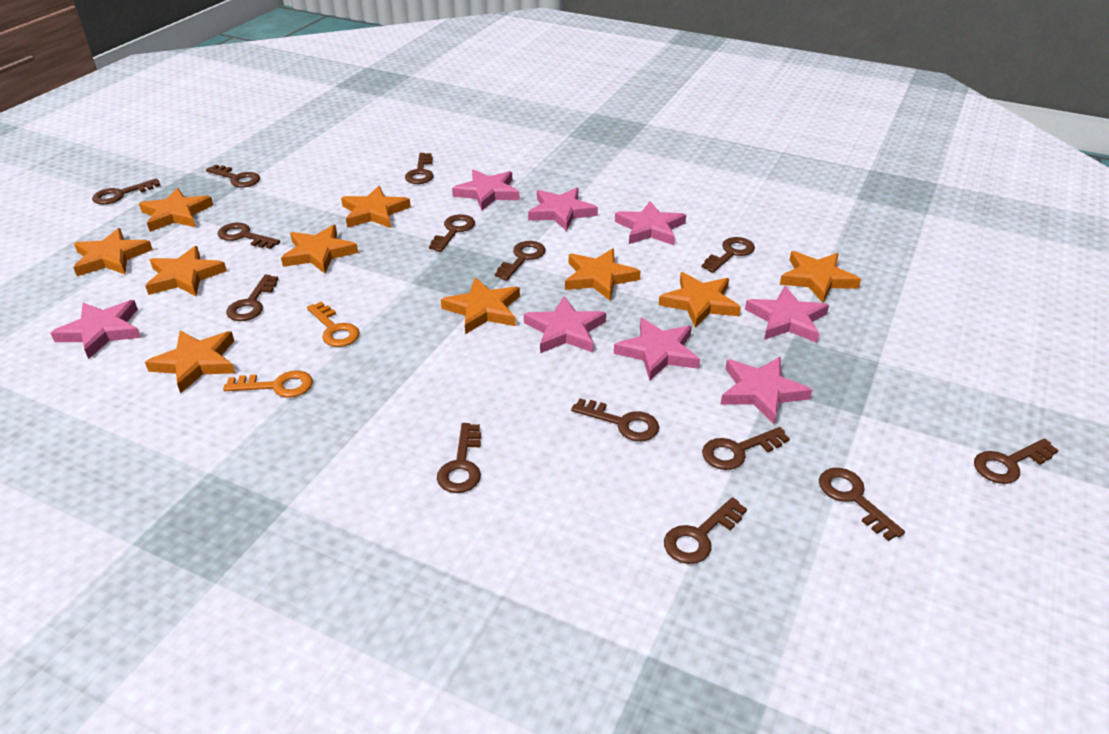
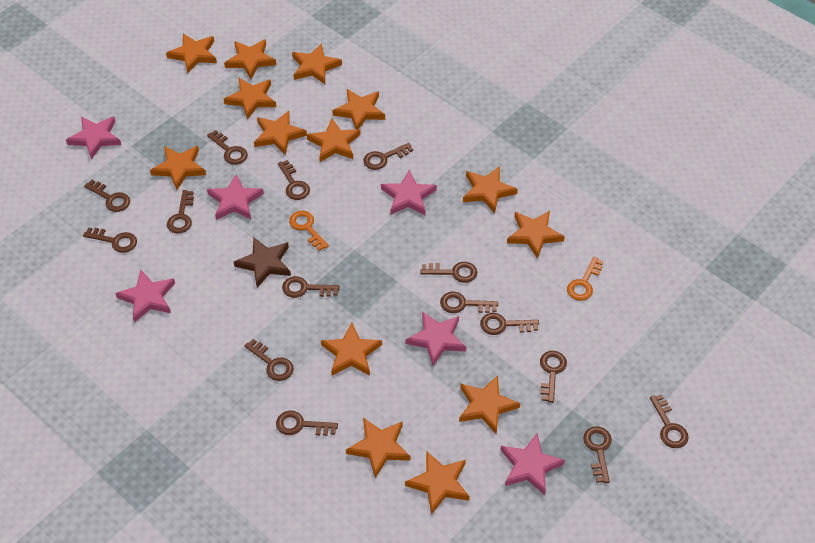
brown key: [92,178,161,204] [206,164,260,188] [218,223,280,249] [226,275,278,321] [405,153,434,184] [429,214,475,252] [437,423,481,493] [495,241,546,281] [571,399,659,441] [664,497,747,564] [702,237,755,273] [702,427,790,470] [819,468,905,541] [974,438,1059,484] = 14 -> [83,227,137,253] [84,180,130,212] [167,190,194,234] [207,130,248,165] [245,339,294,381] [276,411,338,436] [278,160,310,200] [282,276,340,298] [363,143,413,170] [420,262,477,283] [440,292,498,313] [480,313,539,335] [540,351,567,403] [583,426,612,483] [650,394,689,448] = 15
brown star: none = 0 -> [234,238,291,288] = 1
orange star: [73,228,153,276] [139,188,213,232] [145,246,227,296] [145,331,235,394] [281,225,358,274] [341,186,411,228] [441,277,520,334] [565,248,641,301] [659,272,741,328] [780,251,861,302] = 10 -> [150,146,206,190] [166,33,217,74] [224,39,277,79] [224,78,276,120] [254,111,307,155] [292,43,342,84] [306,118,361,162] [321,323,382,376] [332,89,385,129] [346,418,411,478] [405,451,470,515] [459,375,520,434] [463,166,518,213] [507,211,565,259] = 14
pink star: [51,300,141,359] [452,169,520,210] [524,296,606,353] [528,188,598,231] [614,318,700,380] [615,201,686,245] [720,357,812,424] [745,286,829,343] = 8 -> [66,116,121,160] [115,270,175,323] [207,174,264,220] [381,170,437,215] [406,311,466,366] [500,433,565,495] = 6

